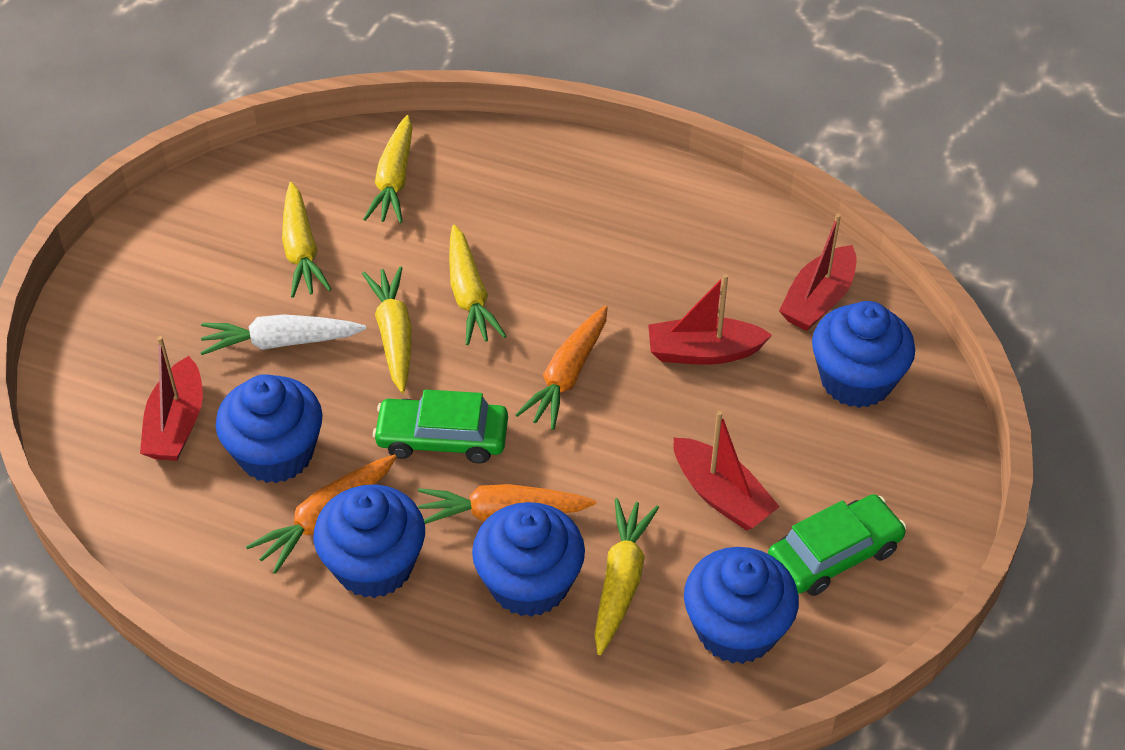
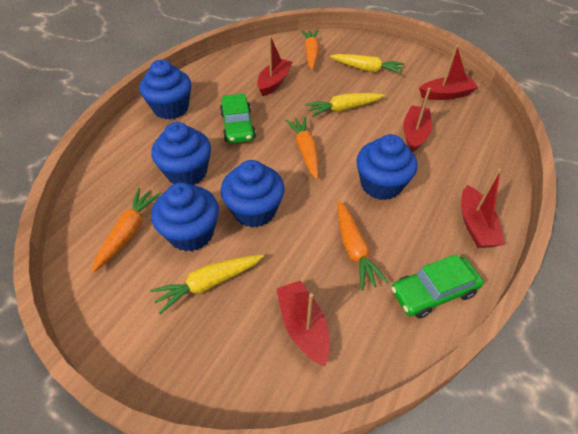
orange carrot: [246,455,397,574] [418,484,596,524] [515,306,608,430] = 3 -> [92,188,161,273] [285,117,319,179] [301,30,319,70] [337,200,389,290] = 4
red boat: [140,336,203,461] [648,274,772,365] [673,411,780,531] [779,214,856,331] = 4 -> [257,36,293,96] [277,281,330,366] [403,88,432,152] [419,45,478,100] [461,169,505,248] = 5
white carrot: [200,314,366,355] = 1 -> none = 0
yellow carrot: [282,182,332,298] [362,266,412,393] [363,115,413,223] [449,225,507,345] [594,498,659,655] = 5 -> [150,254,264,314] [306,93,385,117] [330,54,404,74] = 3

